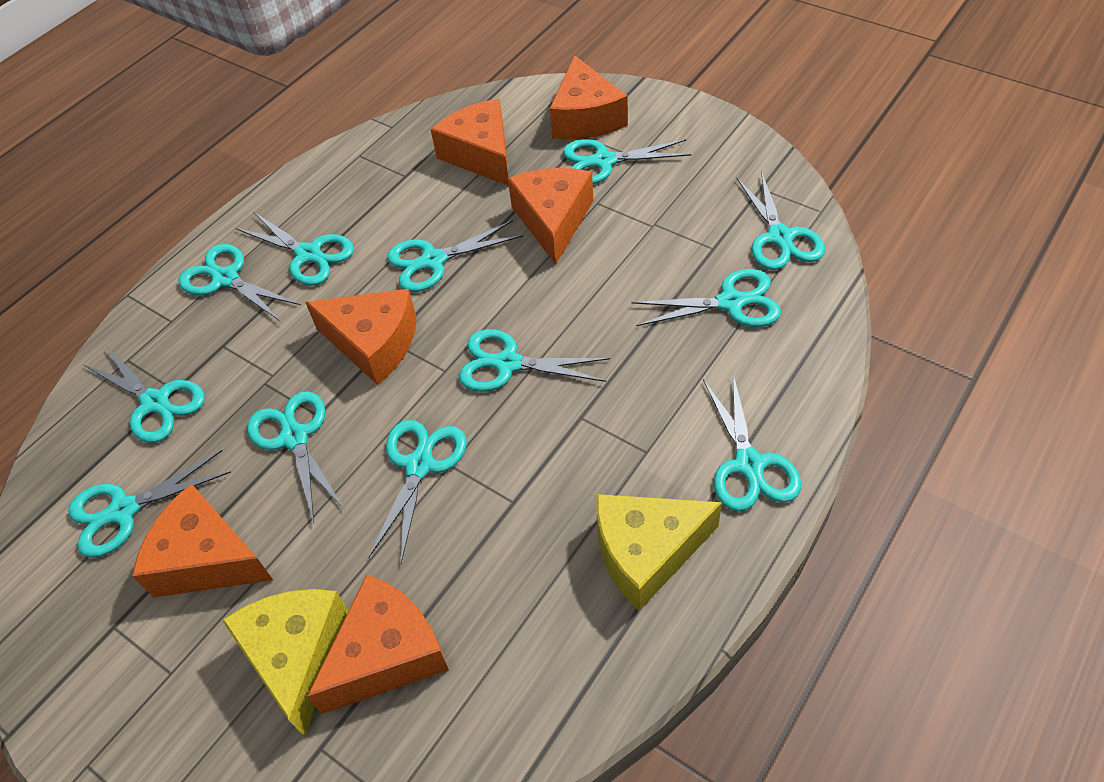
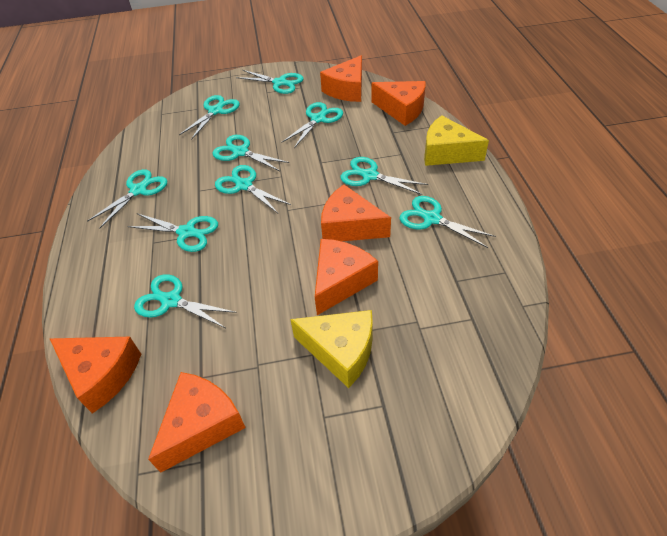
turquoise scissors: [68,450,231,558] [84,346,205,443] [179,244,300,322] [236,212,354,286] [247,391,345,523] [368,420,467,563] [387,220,523,292] [459,329,610,392] [563,139,692,184] [632,269,781,327] [703,374,801,511] [736,171,825,270] = 12 -> [87,169,167,229] [128,213,218,252] [134,274,237,328] [179,95,240,140] [212,135,290,171] [215,165,291,213] [236,70,304,94] [281,102,343,148] [341,157,428,195] [400,196,496,248] = 10

